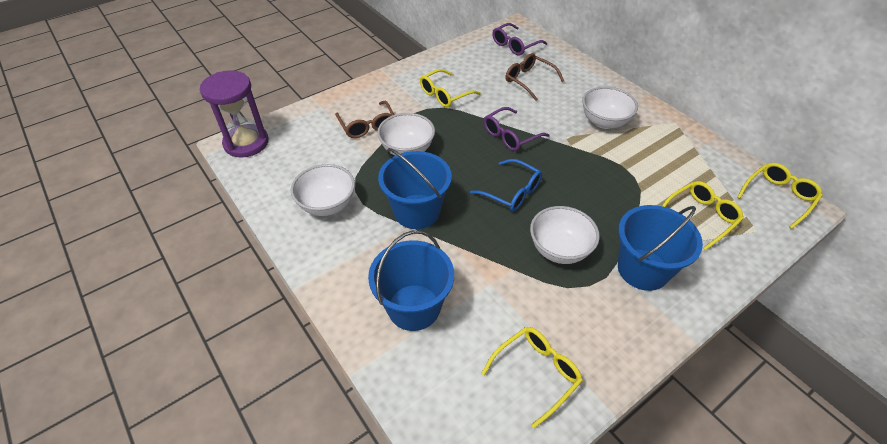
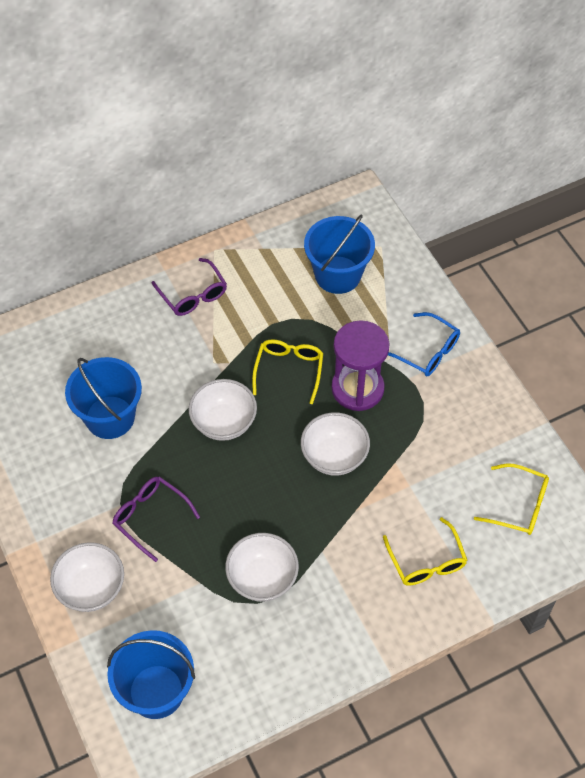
brown glasses: [335,101,394,138] [505,53,564,101] = 2 -> none = 0
yellow glasses: [420,69,481,107] [481,327,583,428] [662,181,744,251] [737,163,823,229] = 4 -> [252,339,323,404] [383,517,468,586] [474,463,549,535] = 3

